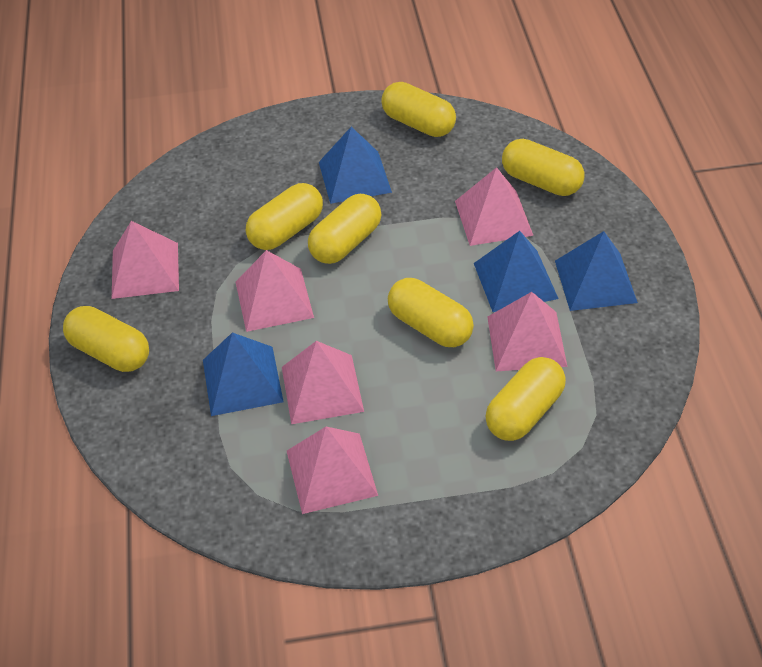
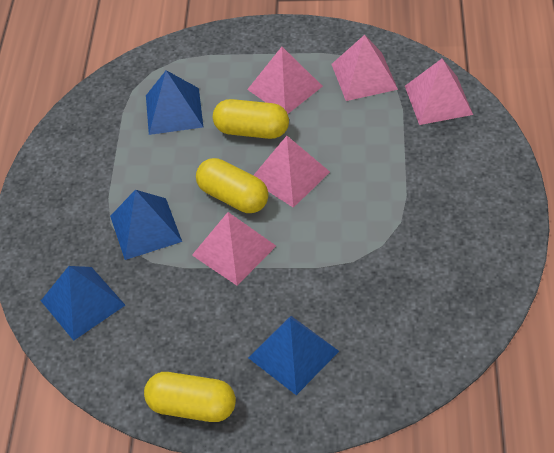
pink pyramid: [112,221,179,299] [236,250,314,332] [282,341,364,424] [287,427,378,514] [455,167,533,246] [487,292,568,371] = 6 -> [192,212,276,285] [247,47,323,114] [253,136,330,208] [331,35,398,101] [405,59,473,125] = 5
yellow capsule: [63,306,149,372] [246,183,323,250] [308,194,381,264] [381,82,456,137] [388,278,474,347] [485,357,566,441] [502,139,584,196] = 7 -> [144,372,236,422] [196,158,269,213] [213,99,289,139] = 3

